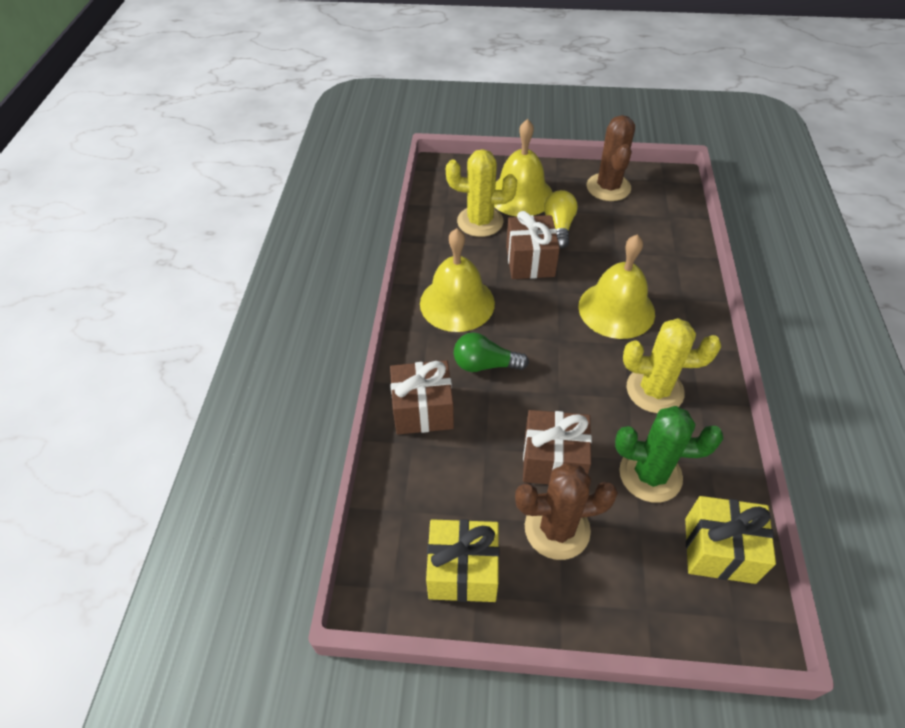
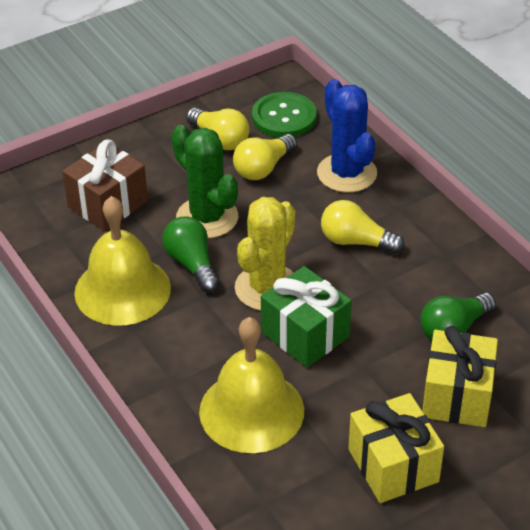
blue cactus: none = 0 -> [317,79,377,193] = 1
brown cactus: [515,463,618,560] [587,115,635,201] = 2 -> none = 0
brown gift: [390,360,454,434] [506,211,560,279] [523,410,592,484] = 3 -> [62,140,148,231] = 1
green button: none = 0 -> [252,92,317,137] = 1
green gift: none = 0 -> [261,266,351,367] = 1
green light bulb: [454,332,529,372] = 1 -> [162,216,219,292] [420,293,496,340] = 2
yellow bell: [420,228,495,332] [494,119,553,217] [578,235,655,339] = 3 -> [74,196,171,326] [199,317,304,453] = 2
yellow cactus: [446,149,517,237] [623,318,721,413] = 2 -> [235,197,295,311] = 1
yellow light bulb: [544,190,578,249] = 1 -> [186,108,250,150] [233,134,297,180] [321,200,405,254] = 3

